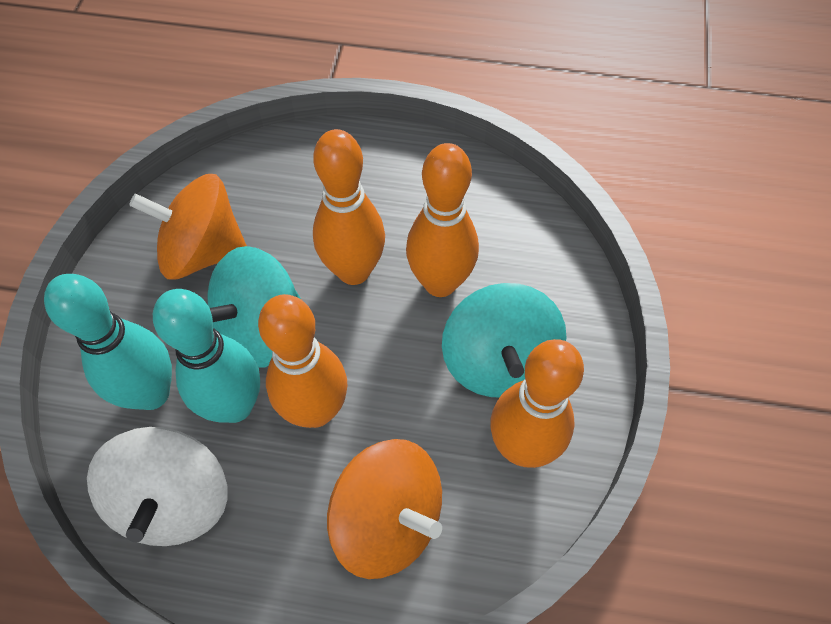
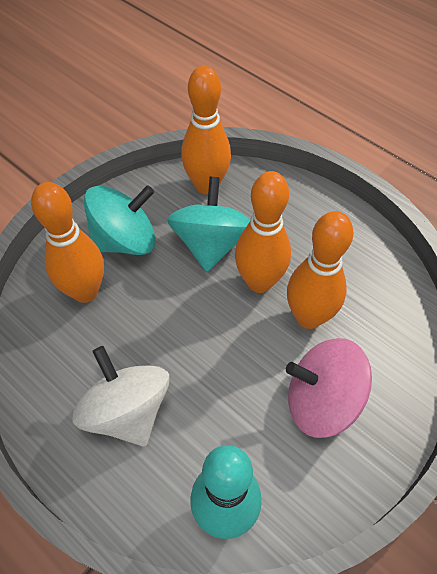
orange spinning top: [129,174,247,280] [327,439,442,579] = 2 -> none = 0
pink spinning top: none = 0 -> [286,338,372,438] = 1
turquoise bowling pin: [44,274,172,410] [153,289,260,423] = 2 -> [191,445,261,539] = 1

